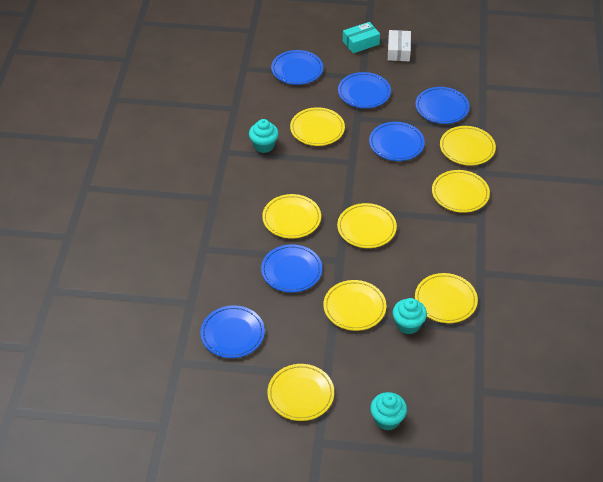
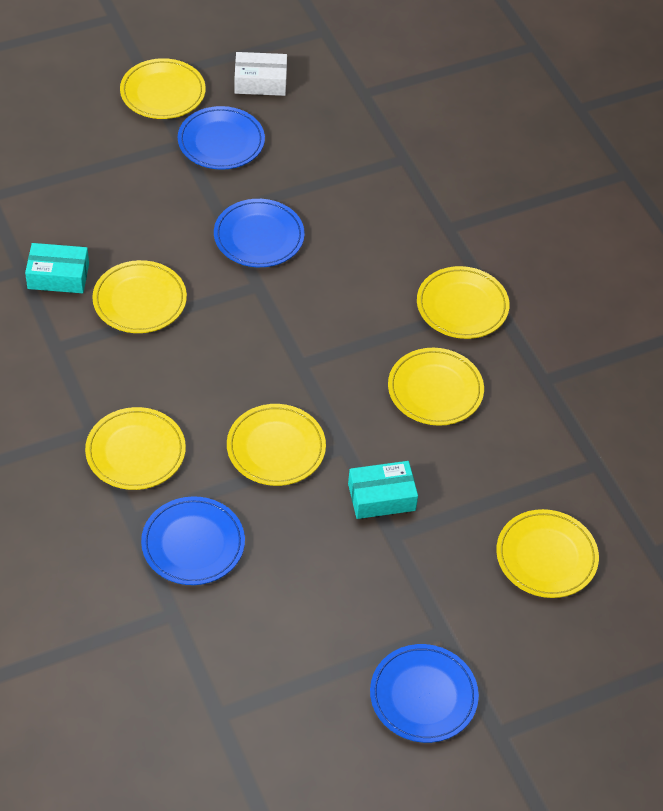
blue plate: [201,305,265,358] [261,244,322,293] [271,50,323,85] [338,72,391,108] [369,122,425,161] [416,87,469,124] = 6 -> [141,496,245,585] [178,106,265,170] [214,199,305,267] [370,644,479,743] = 4
turquoise box: [343,22,380,53] = 1 -> [25,243,89,293] [348,461,418,519] = 2
turquoise cupcake: [249,119,279,153] [370,392,407,430] [393,298,427,334] = 3 -> none = 0
yellow plate: [262,194,321,238] [267,364,334,421] [290,107,345,146] [324,280,386,331] [337,203,397,248] [415,273,478,323] [432,170,490,213] [440,126,496,165] = 8 -> [85,407,186,490] [92,260,187,333] [120,58,206,119] [227,404,326,486] [388,348,484,426] [417,266,509,339] [496,509,599,598] = 7

